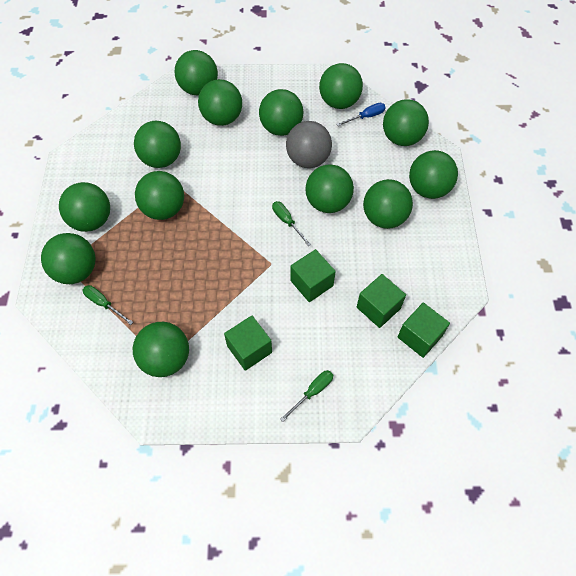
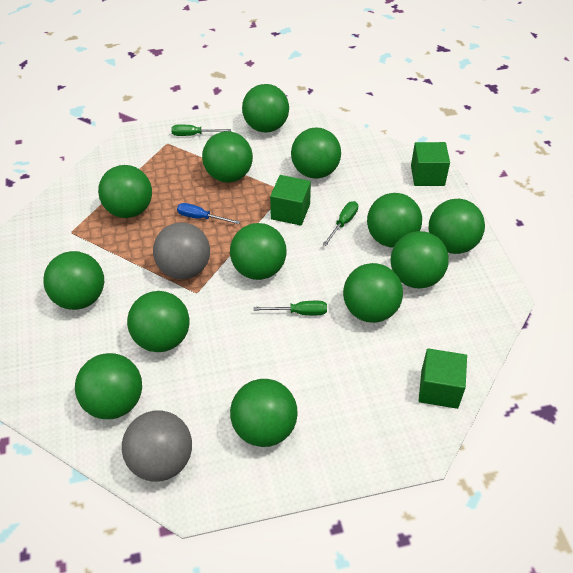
green cube: [224,315,272,371] [290,249,336,302] [357,274,406,328] [398,302,450,358] = 4 -> [270,175,311,226] [411,142,450,186] [419,348,467,409] = 3
grey ball: [286,121,332,168] = 1 -> [122,410,192,482] [153,222,210,279] = 2

